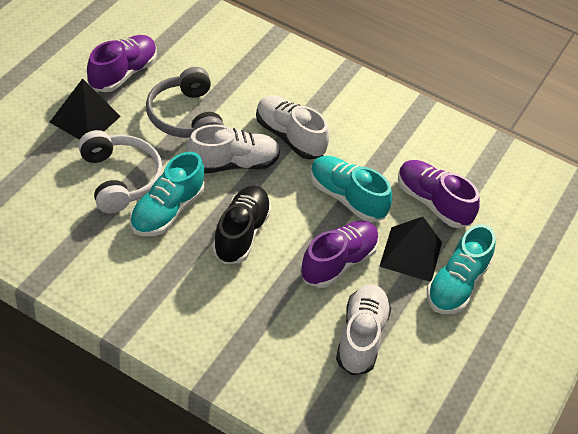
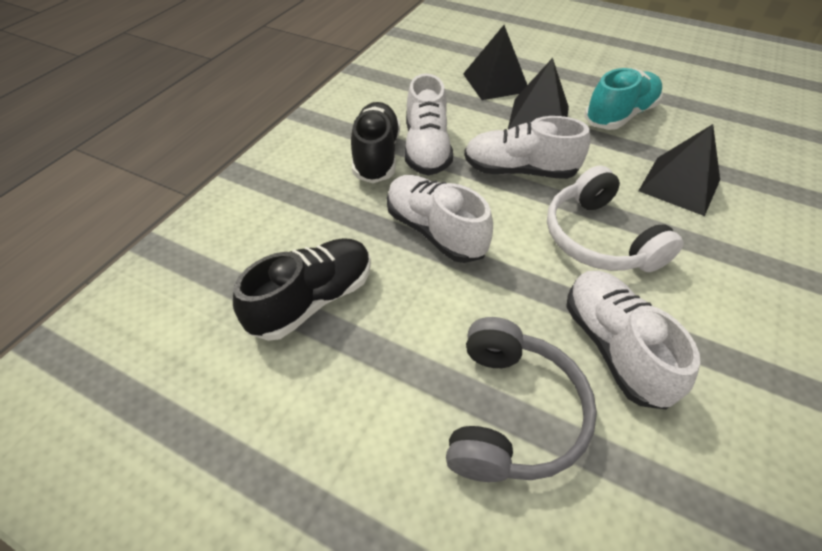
black pyramid: [50,78,121,140] [379,217,442,282] = 2 -> [463,25,527,100] [508,58,569,129] [639,124,720,216] = 3
black shoe: [212,185,272,264] = 1 -> [233,238,371,341] [351,102,400,183] = 2
purple shoe: [87,35,157,92] [300,220,379,288] [398,160,480,228] = 3 -> none = 0
turquoise shoe: [130,152,204,236] [310,156,392,222] [427,224,496,314] = 3 -> [585,68,663,130] = 1
white shoe: [186,124,280,173] [256,95,330,160] [336,284,391,375] = 3 -> [387,175,493,263] [405,73,453,175] [464,116,590,179] [566,271,700,410] = 4

